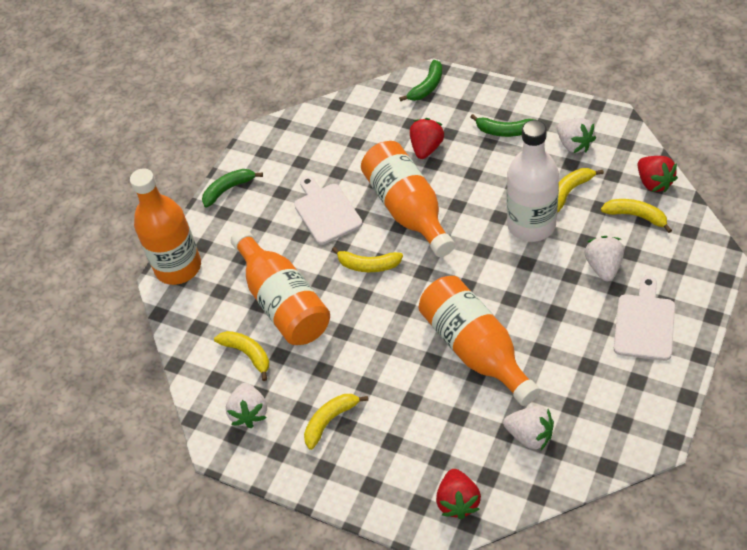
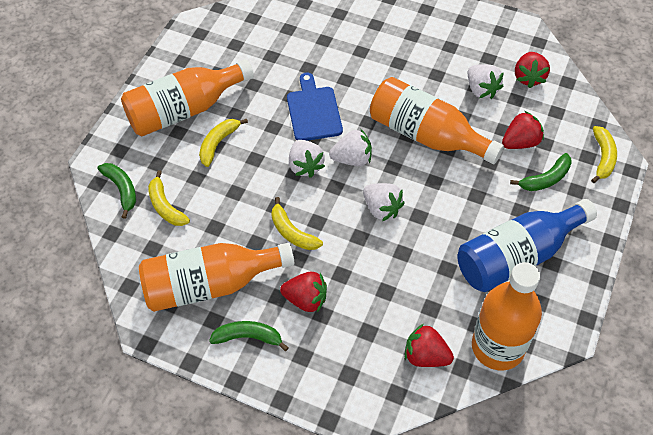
blue bottle: none = 0 -> [457,199,597,292] = 1
blue cutting board: none = 0 -> [287,73,343,141] = 1
red strawberry: [410,118,444,159] [436,469,481,520] [638,156,678,192] = 3 -> [280,272,327,312] [405,324,454,367] [502,111,544,149] [515,52,550,88] = 4
white bottle: [507,120,559,242] = 1 -> none = 0
white cutting board: [294,176,363,245] [614,276,675,361] = 2 -> none = 0
yellow banana: [214,331,269,381] [304,394,368,450] [332,247,403,272] [557,168,604,212] [601,199,672,233] = 5 -> [148,170,190,226] [199,119,248,167] [271,197,323,250] [591,126,617,183] = 4

